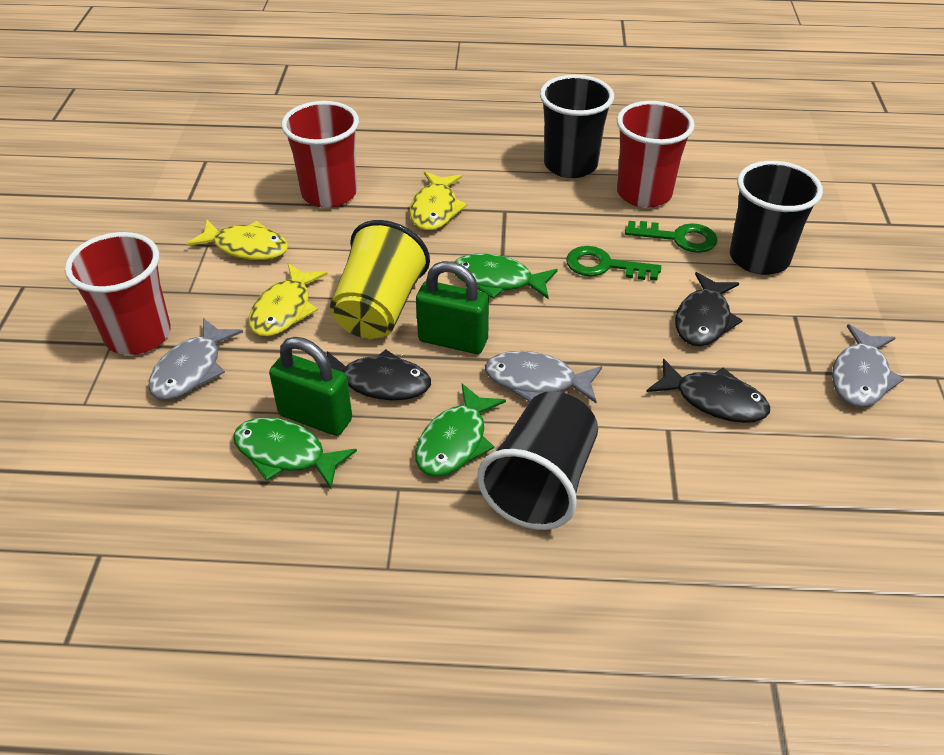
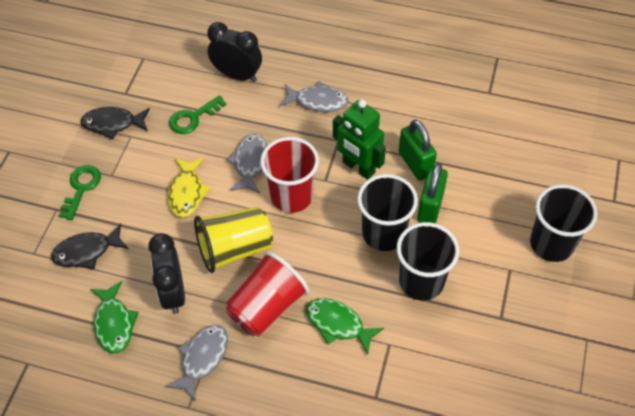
black clock: none = 0 -> [148,233,185,314] [207,22,262,82] = 2
black fish: [327,349,431,400] [646,359,770,423] [675,272,742,346] = 3 -> [51,223,129,269] [81,107,150,139] = 2
green fish: [233,417,357,489] [415,384,506,476] [455,254,558,299] = 3 -> [90,281,139,353] [306,298,384,355] = 2
green robot: none = 0 -> [333,100,386,180] = 1
red cup: [65,232,171,355] [281,101,359,208] [617,101,695,208] = 3 -> [225,251,309,336] [260,137,319,213] = 2
yellow fish: [186,220,288,260] [248,263,328,337] [409,172,468,231] = 3 -> [168,158,210,217] = 1

